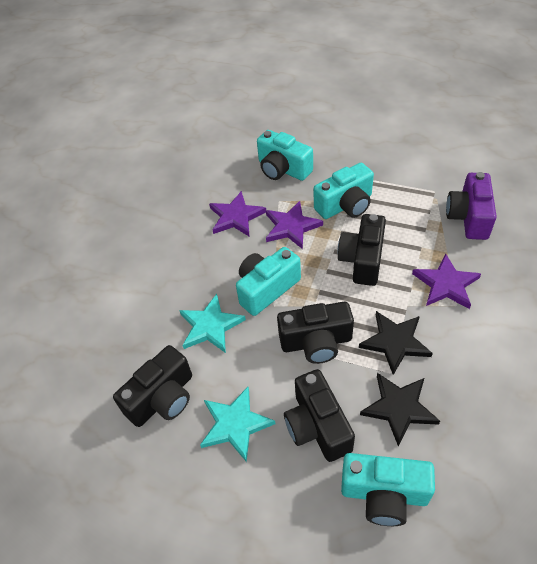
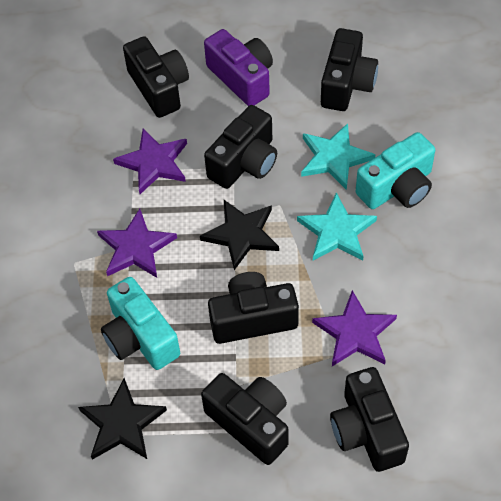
black camera: [113,345,192,427] [277,302,354,364] [284,369,355,462] [337,214,386,286] = 4 -> [123,36,189,118] [201,373,288,465] [204,105,277,189] [208,272,299,344] [321,28,378,111] [330,367,409,472] = 6
turquoise camera: [236,247,301,316] [257,130,313,181] [314,163,374,219] [341,453,435,526] = 4 -> [101,277,180,370] [356,132,435,209] = 2

